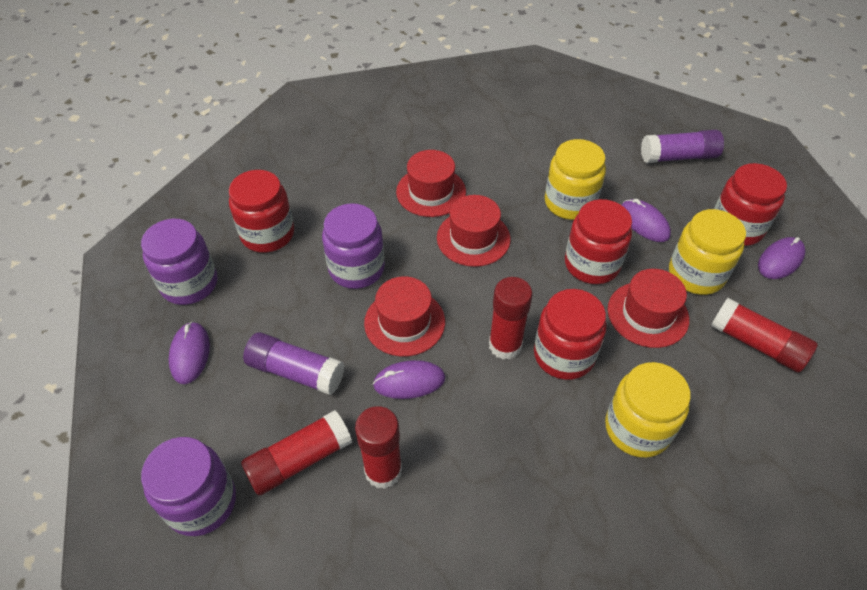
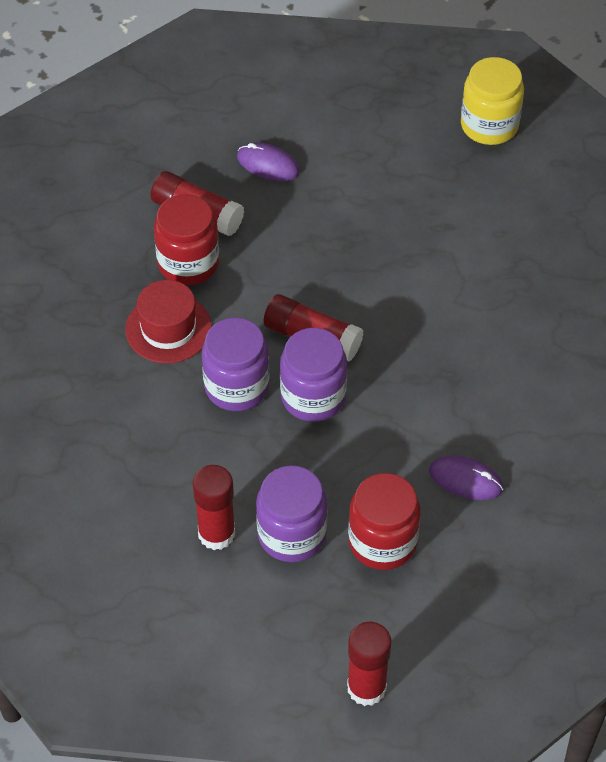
purple glue stick: [243,332,344,395] [641,130,724,163] = 2 -> none = 0
purple mouse: [169,322,210,384] [373,360,445,399] [622,199,671,242] [758,237,805,279] = 4 -> [237,143,300,181] [429,456,503,500] = 2
red hat: [364,276,445,356] [396,150,466,217] [437,195,511,267] [608,269,689,348] = 4 -> [125,280,211,363] = 1
red jar: [229,170,294,253] [534,289,606,380] [565,199,632,284] [714,163,787,246] = 4 -> [154,194,219,285] [348,473,421,570] = 2
yellow jar: [545,139,606,220] [605,362,691,458] [669,209,746,295] = 3 -> [461,57,524,145] = 1

